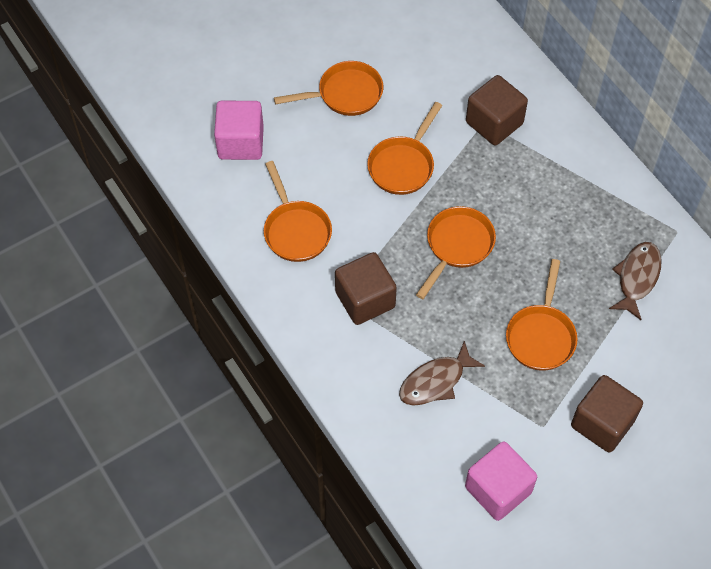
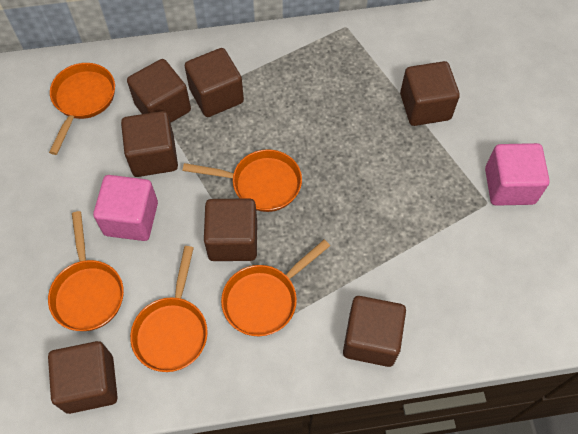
brown cube: [335,252,397,325] [466,75,528,145] [571,375,643,453] = 3 -> [48,341,118,414] [121,111,178,177] [127,59,191,123] [185,48,244,117] [204,198,257,261] [343,296,406,367] [400,61,460,126] = 7
brown fish: [399,341,485,406] [609,242,661,320] = 2 -> none = 0

